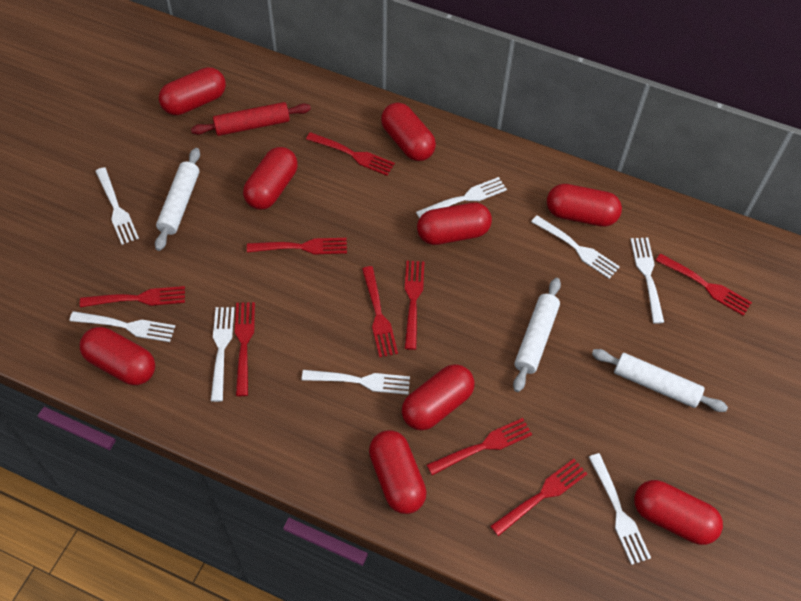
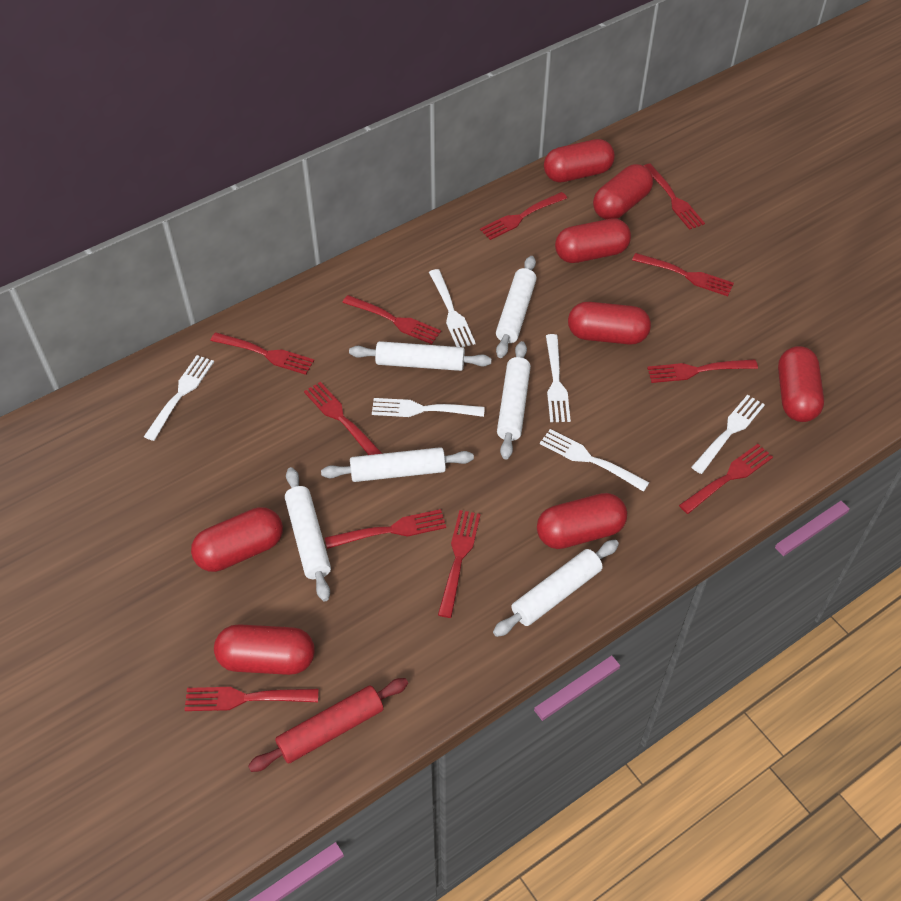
red capsule: [79,327,155,385] [159,67,226,115] [243,147,298,210] [369,430,427,514] [381,103,436,161] [402,364,474,430] [417,202,492,245] [547,184,622,227] [634,480,723,545] = 9 -> [191,507,283,572] [214,624,315,675] [537,493,627,549] [544,139,615,183] [555,218,631,263] [568,302,651,345] [593,164,653,220] [778,346,824,422] = 8
red fork: [80,286,185,307] [235,302,255,396] [247,238,347,255] [306,132,395,176] [362,266,398,357] [405,261,424,350] [427,418,532,475] [490,459,587,536] [656,253,752,316] = 9 -> [185,687,319,711] [210,332,314,375] [304,382,383,455] [325,509,446,549] [342,295,441,344] [438,510,481,618] [480,192,567,240] [632,253,734,296] [644,164,705,230] [647,359,758,383] [679,444,773,514] = 11
white fork: [69,311,175,342] [95,167,139,245] [211,307,235,402] [302,370,410,395] [416,177,507,218] [531,215,620,279] [589,453,651,565] [630,238,664,324] = 8 -> [144,355,214,441] [372,398,485,417] [429,269,476,347] [540,429,650,492] [546,334,571,422] [691,395,765,474] = 6
white rolling pin: [155,148,200,251] [513,278,561,392] [592,349,728,412] = 3 -> [285,467,331,601] [321,447,474,482] [349,341,492,371] [493,540,619,637] [496,256,537,358] [497,341,531,459] = 6

